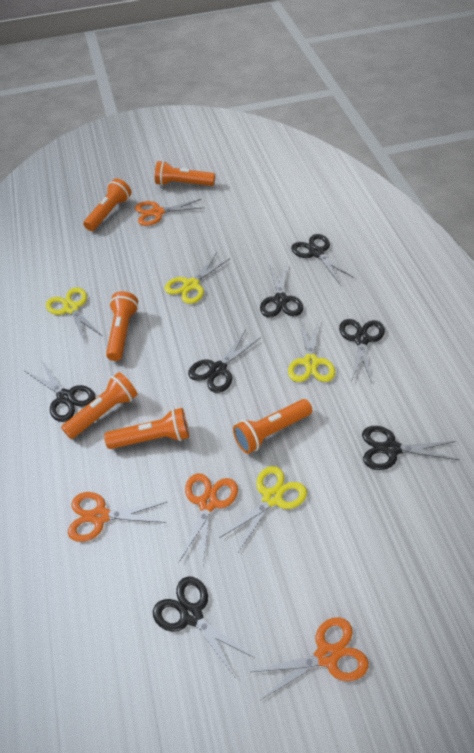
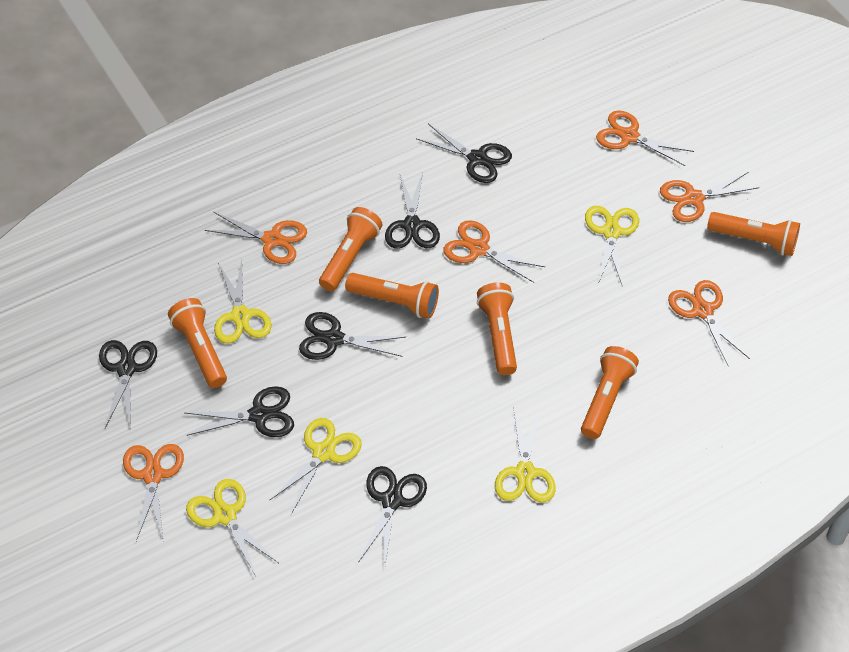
black scissors: [25,360,95,422] [153,576,254,677] [188,330,261,393] [260,263,303,317] [291,234,354,284] [339,319,385,383] [362,426,459,470] = 7 -> [99,340,157,429] [186,386,294,437] [299,312,405,360] [358,466,427,566] [385,172,440,249] [416,124,512,183] = 6
orange scissors: [68,492,167,542] [135,199,205,226] [179,473,238,564] [251,617,368,700] = 4 -> [123,444,184,541] [205,212,307,264] [443,220,545,283] [596,111,694,166] [660,172,759,222] [668,280,750,367] = 6
yellow scissors: [46,287,102,343] [165,252,230,304] [219,466,307,552] [288,320,335,382] = 4 -> [186,479,279,577] [214,259,272,344] [270,418,362,514] [495,410,556,503] [585,206,639,284] = 5

